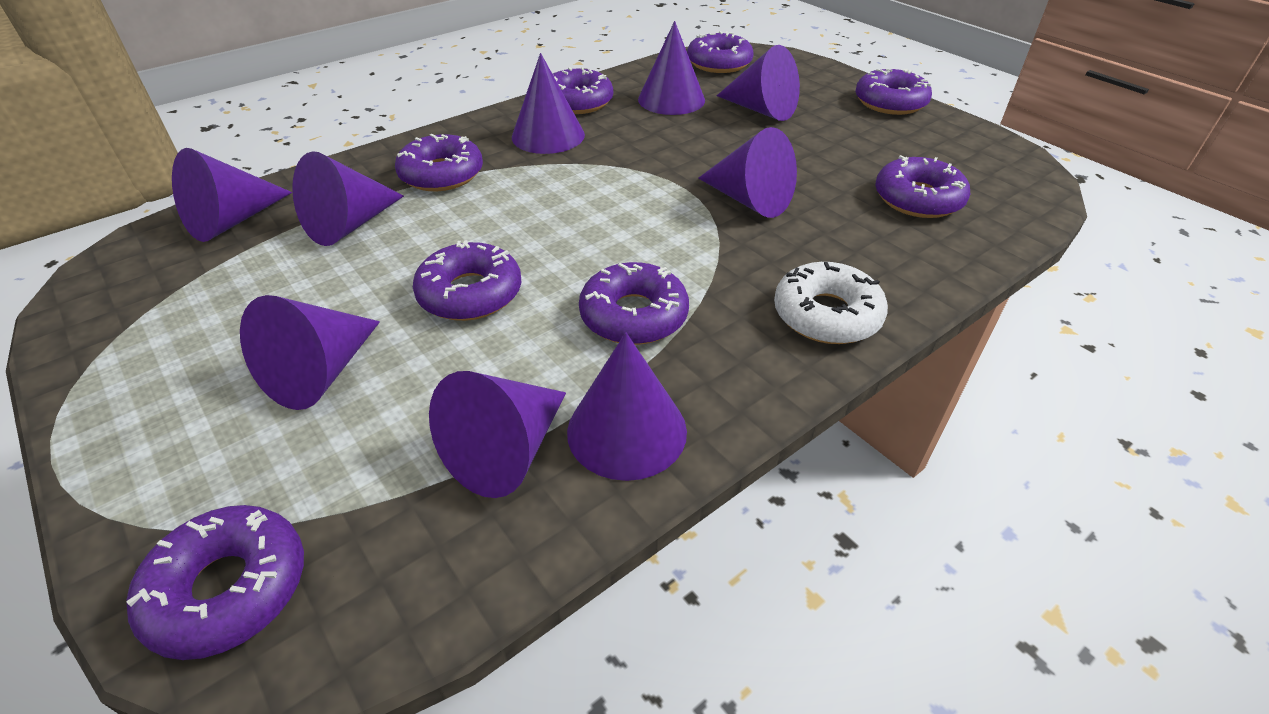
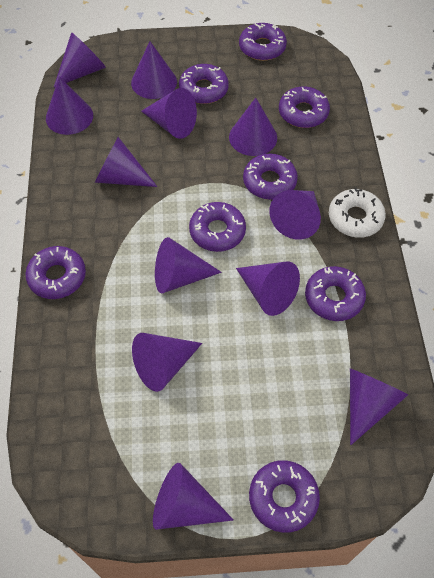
purple cone: [172,148,292,242] [240,295,380,410] [292,151,404,246] [429,371,566,498] [512,53,585,154] [567,332,687,481] [638,21,705,115] [698,127,797,218] [717,45,800,121] = 9 -> [46,76,93,135] [54,32,106,88] [95,137,158,187] [131,41,177,99] [132,333,202,392] [141,88,197,139] [153,463,233,530] [155,237,222,294] [229,98,277,156] [236,261,300,316] [269,190,321,240] [350,369,408,445] = 12

